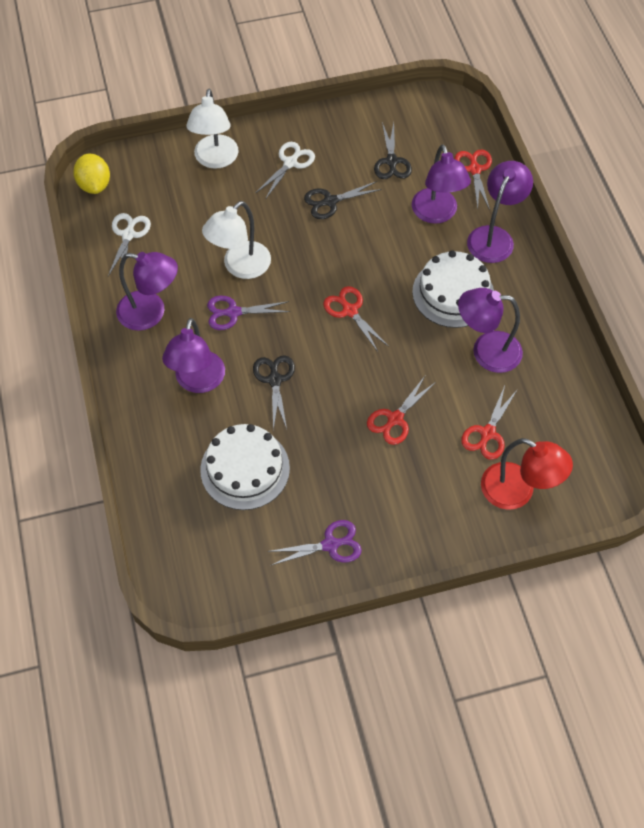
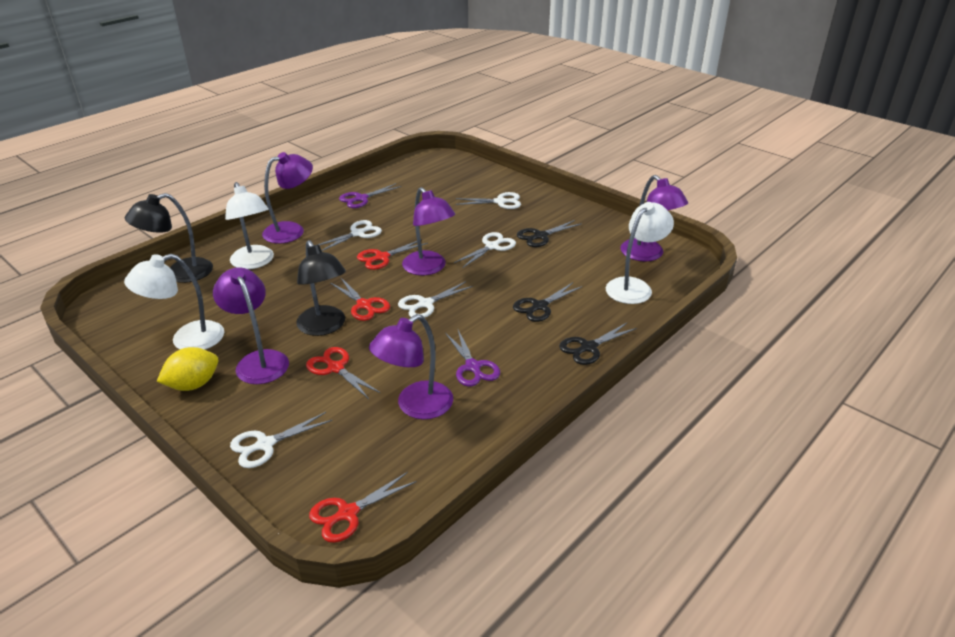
black lamp: none = 0 -> [125,193,213,283] [296,240,346,336] = 2
red lamp: [481,438,573,510] = 1 -> none = 0
white cake: [200,424,290,510] [412,250,494,328] = 2 -> none = 0
white lamp: [186,89,239,169] [202,201,271,279] = 2 -> [124,254,224,350] [225,182,274,269] [606,202,674,304] = 3
white scissors: [108,213,151,276] [256,142,315,198] = 2 -> [230,412,332,468] [318,220,382,251] [398,281,473,318] [454,232,516,268] [456,192,521,209] = 5

